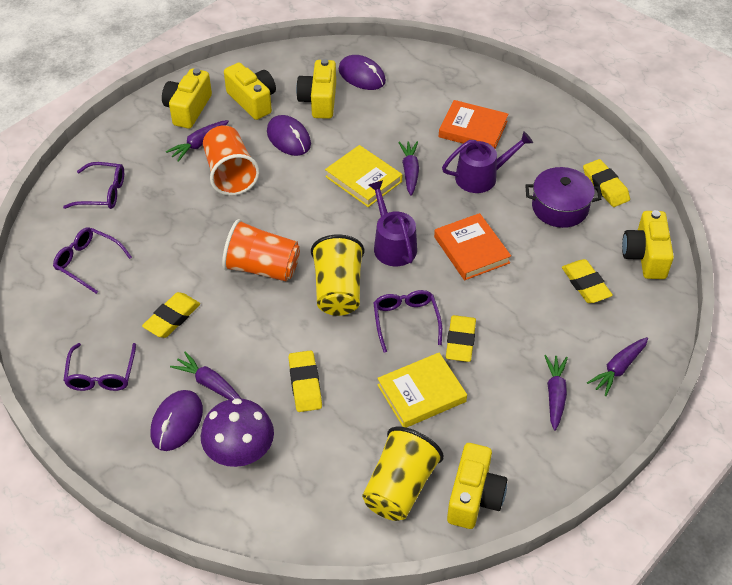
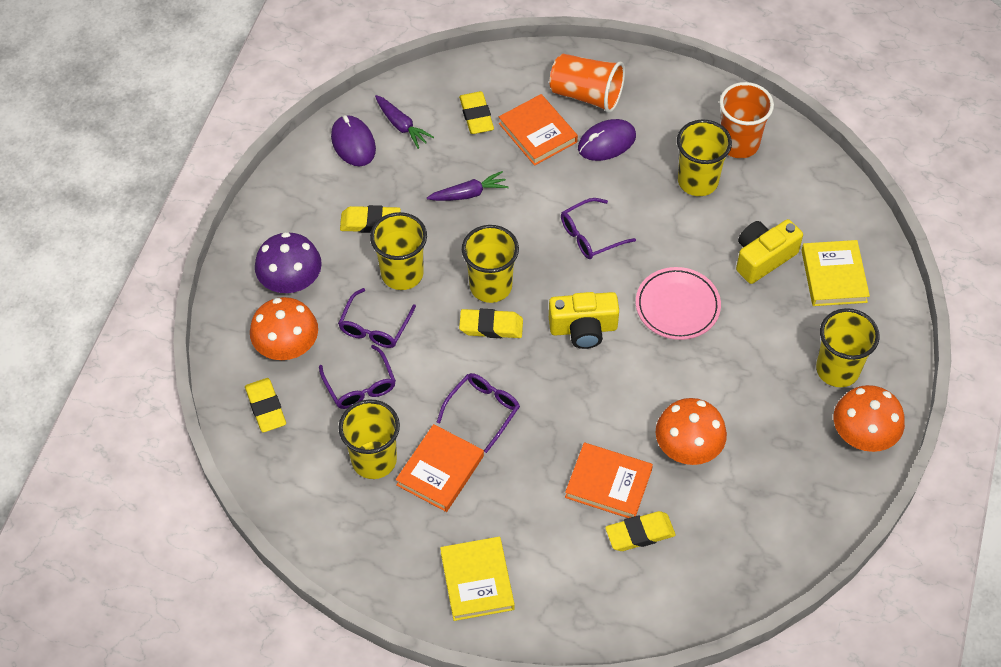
orange book: [434,213,511,280] [438,100,508,149] = 2 -> [396,424,484,512] [499,94,578,166] [565,443,653,518] = 3
orange mushroom: none = 0 -> [250,297,318,360] [655,398,727,465] [834,385,905,452] = 3
pink plate: none = 0 -> [636,267,721,340] = 1
purple carrot: [166,120,229,162] [170,351,241,400] [398,141,419,196] [544,355,568,431] [587,337,648,396] = 5 -> [375,95,434,149] [427,171,509,201] = 2
purple mouse: [151,390,203,451] [267,115,311,156] [339,55,386,90] = 3 -> [331,115,376,166] [578,119,636,161] = 2
purple pot: [525,167,602,228] = 1 -> none = 0
purple watering can: [369,180,417,266] [442,131,533,193] = 2 -> none = 0
yellow camera: [162,68,212,129] [224,62,276,120] [296,59,336,119] [447,443,507,529] [622,210,674,279] = 5 -> [549,292,619,349] [736,219,803,284] = 2
yellow cup: [311,234,364,316] [362,426,444,521] = 2 -> [338,399,400,479] [370,212,427,290] [462,225,519,303] [677,120,732,196] [816,308,880,387] = 5

